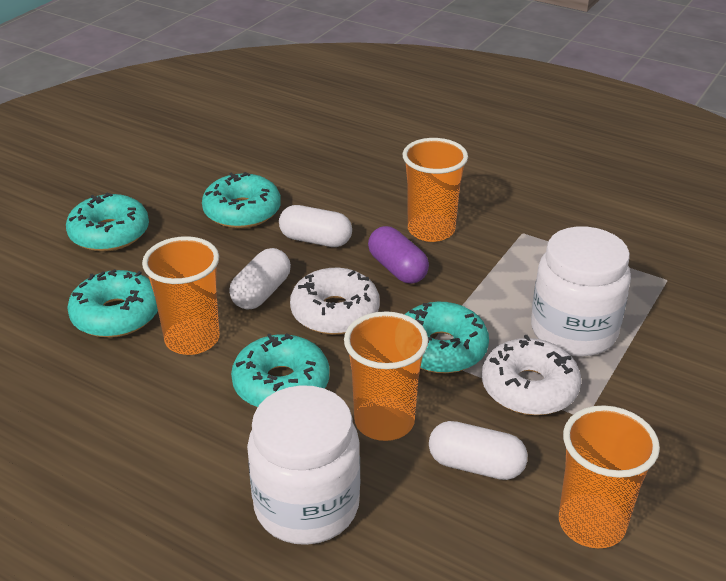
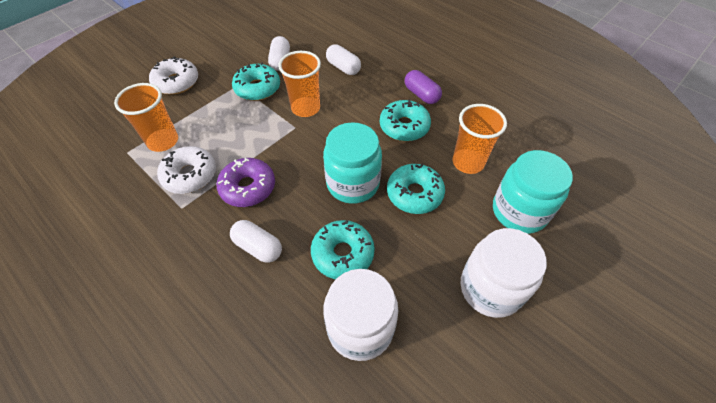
orange cup: [142,236,220,355] [344,311,428,441] [403,138,468,242] [559,405,660,548] = 4 -> [114,83,178,152] [278,51,321,117] [453,104,507,174] = 3
purple donut: none = 0 -> [217,158,275,207] = 1
turquoise donut: [66,193,149,252] [67,269,158,338] [202,172,281,228] [231,333,329,407] [404,302,489,373] = 5 -> [232,62,280,101] [311,220,375,279] [380,99,431,141] [387,164,445,214] = 4
turquoise jar: none = 0 -> [323,122,382,204] [493,150,573,234] = 2

